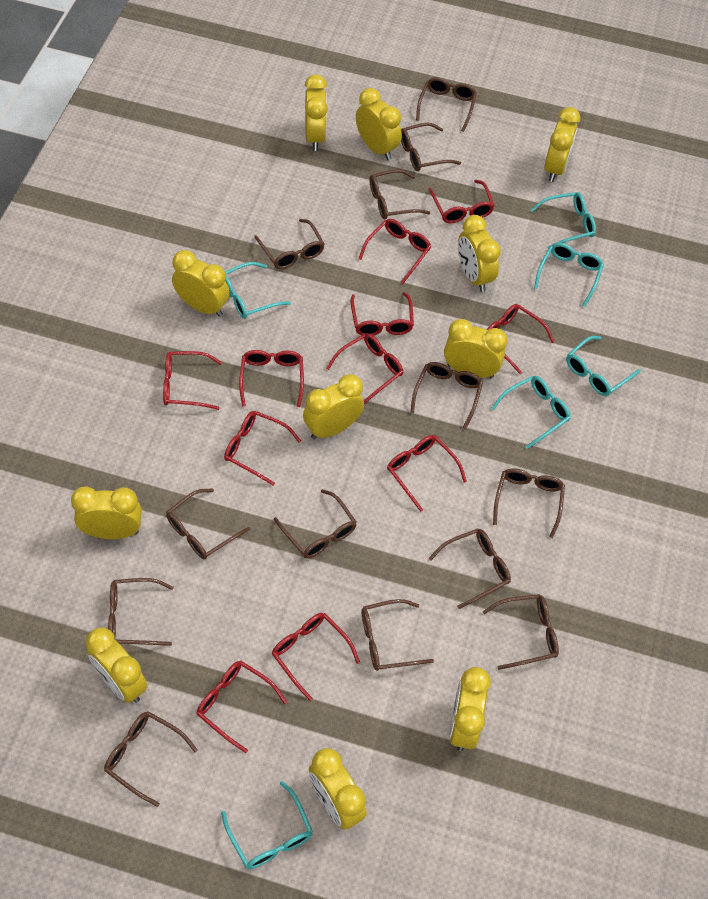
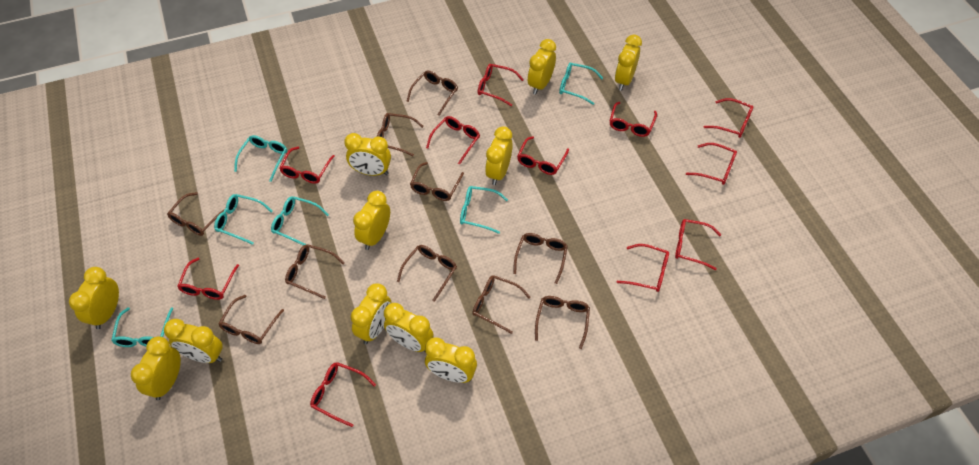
brown glasses: [104,711,198,807] [108,578,174,646] [166,488,250,559] [254,219,325,269] [274,489,357,559] [362,599,434,671] [369,169,431,219] [401,123,461,171] [410,362,483,430] [416,77,477,132] [429,528,511,609] [483,594,559,670] [493,468,565,538] = 13 -> [167,192,224,236] [218,295,284,344] [285,244,344,299] [377,113,424,156] [397,245,457,302] [407,71,458,116] [410,162,464,201] [473,275,530,334] [513,233,568,284] [535,296,590,349] = 10

